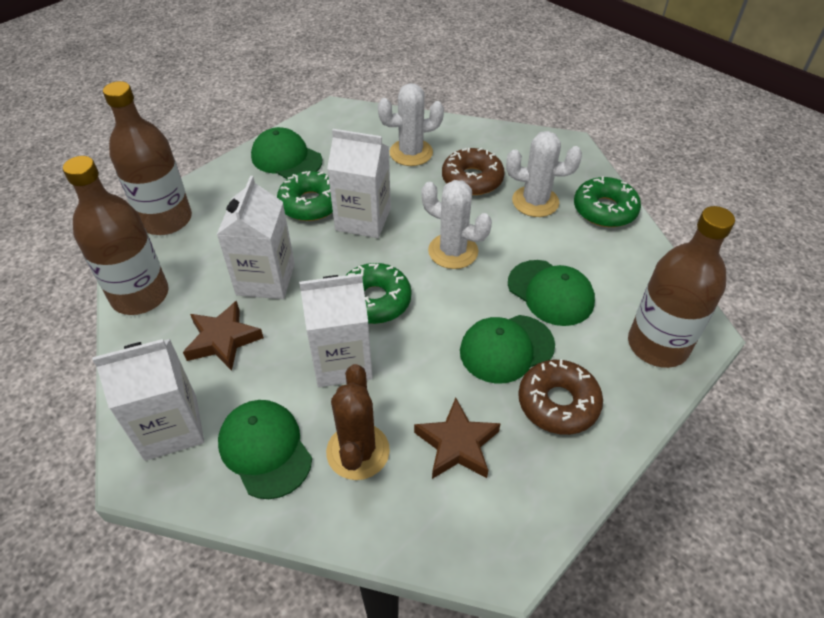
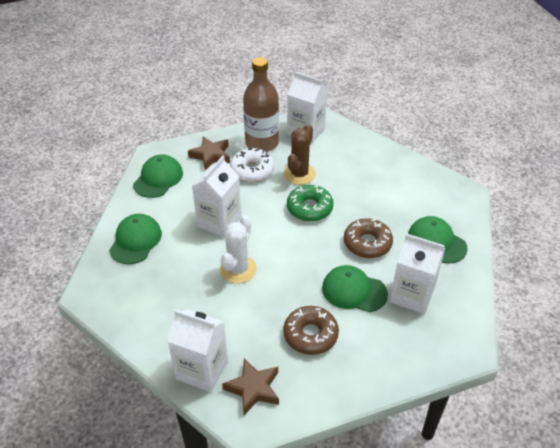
brown bottle: [63,156,169,315] [103,81,192,235] [628,206,735,368] = 3 -> [243,57,279,152] = 1
green donut: [277,171,333,221] [345,263,412,324] [574,176,641,227] = 3 -> [287,185,334,222] = 1
white cactus: [378,83,444,166] [421,180,492,269] [506,131,582,217] = 3 -> [220,215,257,283] = 1
white donut: none = 0 -> [230,147,274,182] = 1

